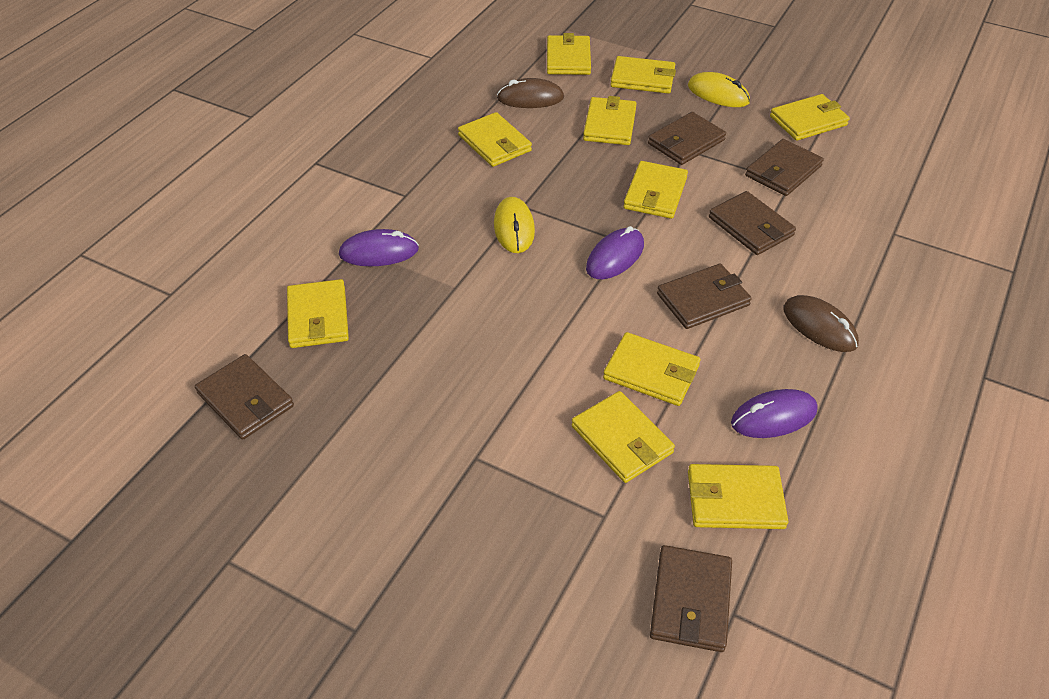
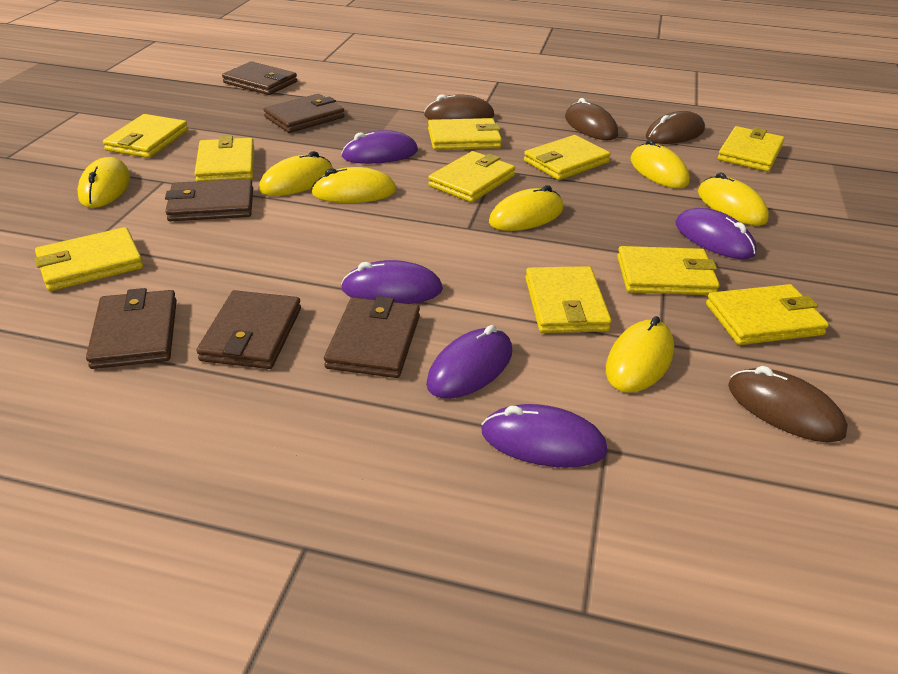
brown mouse: [497,78,564,108] [783,295,859,352] = 2 -> [424,94,494,120] [565,98,618,140] [646,111,705,144] [728,366,848,442] = 4
purple mouse: [339,229,419,266] [586,226,644,279] [731,389,817,438] = 3 -> [341,130,418,164] [341,260,443,304] [426,325,512,399] [481,404,607,468] [676,208,757,259] = 5
yellow mouse: [494,197,535,253] [688,72,750,107] = 2 -> [77,157,130,208] [259,151,333,196] [311,167,396,203] [489,185,563,231] [606,316,674,393] [631,139,690,189] [698,172,769,226] = 7

